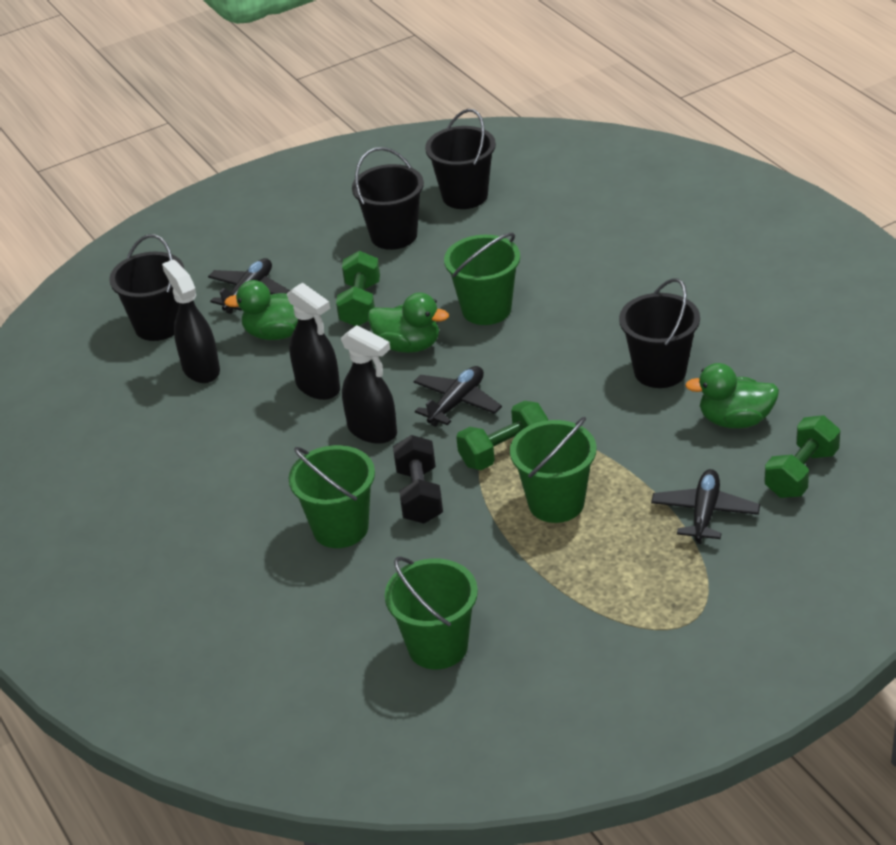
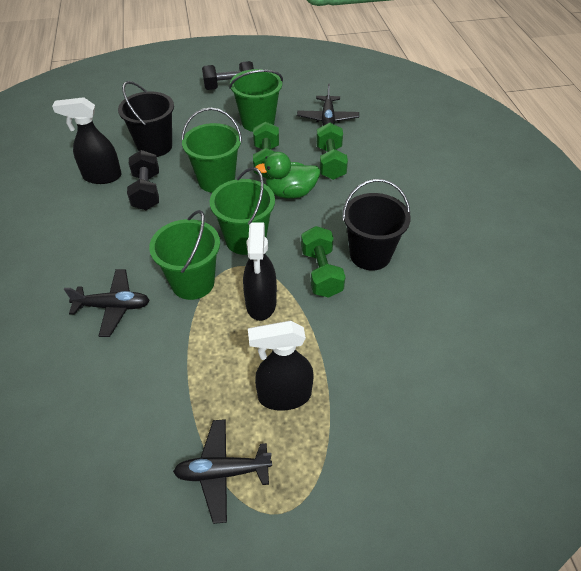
black bucket: [109,234,185,341] [352,147,424,250] [425,109,496,209] [619,278,700,388] = 4 -> [118,81,174,157] [342,179,411,271] = 2
black dumbbell: [393,435,443,523] = 1 -> [127,150,159,210] [202,61,254,90] = 2
green duck: [224,280,298,340] [368,293,449,353] [685,363,779,428] = 3 -> [255,152,320,199] = 1

